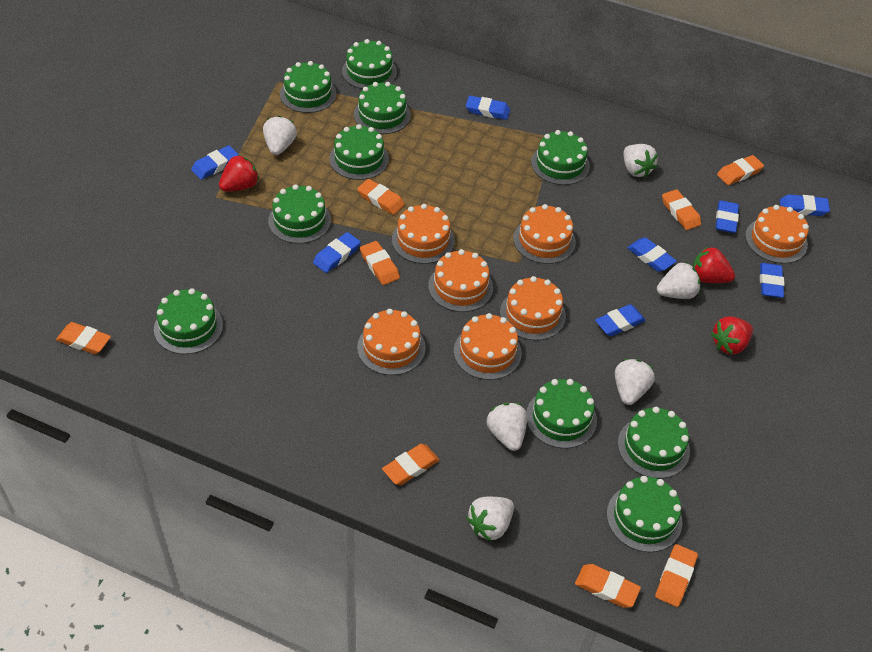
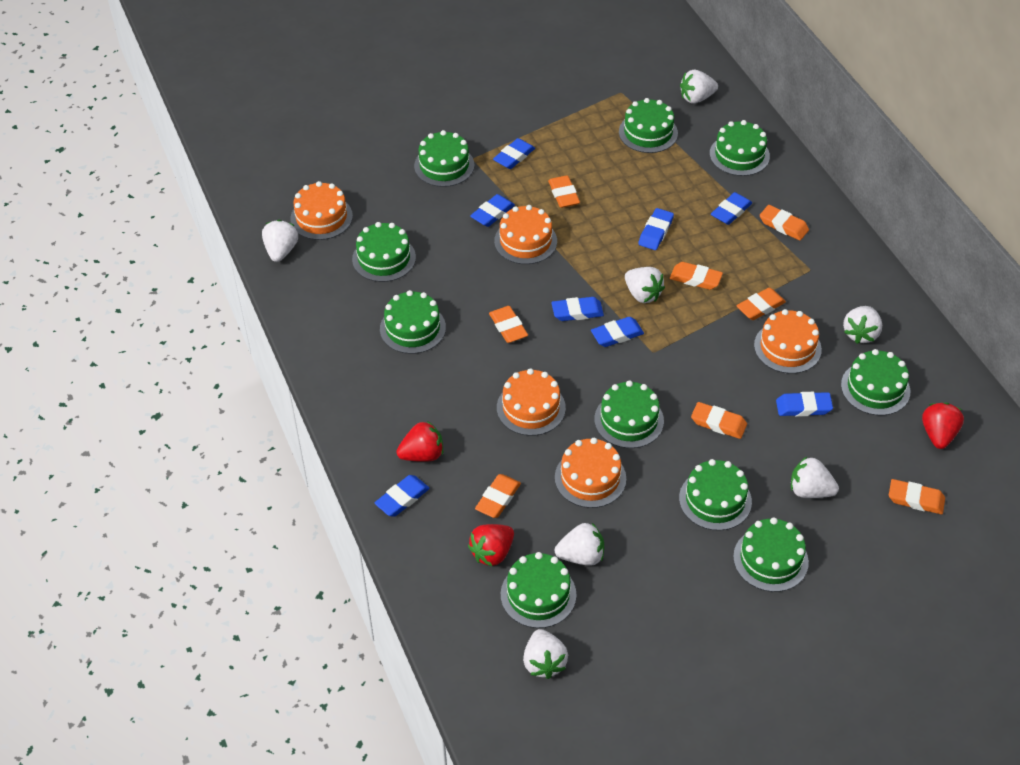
orange cake: [357,309,426,375] [392,204,455,264] [428,249,493,312] [454,313,522,380] [500,276,566,340] [513,204,576,264] [745,205,809,264] = 7 -> [290,181,353,240] [494,205,557,264] [497,368,566,436] [555,438,626,508] [754,309,822,374] = 5
white strawberry: [263,116,297,155] [466,497,514,541] [487,403,527,451] [615,359,655,405] [623,144,658,177] [657,262,700,299] = 6 -> [262,220,298,262] [523,629,568,679] [555,523,604,566] [625,267,665,303] [680,70,718,104] [791,457,839,498] [843,306,882,344] = 7

